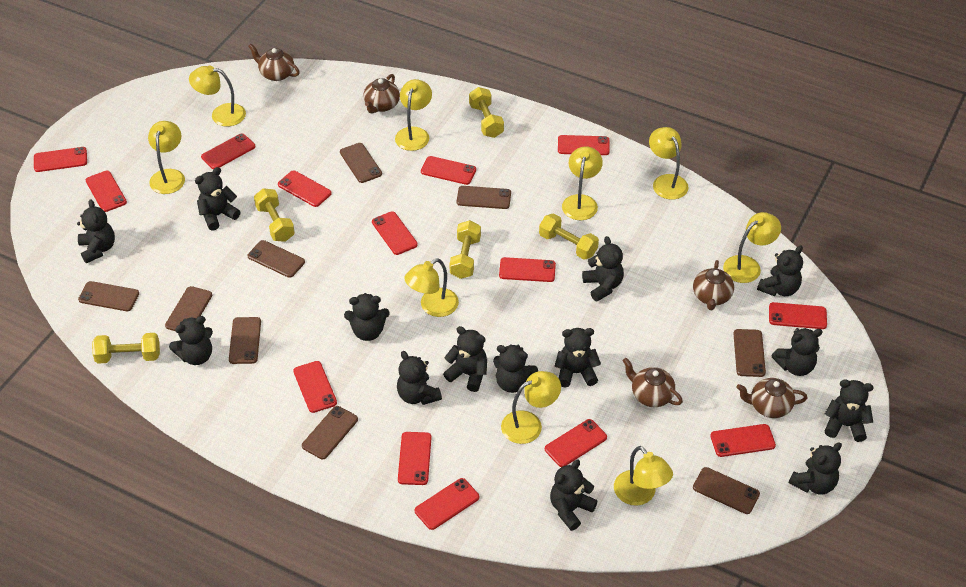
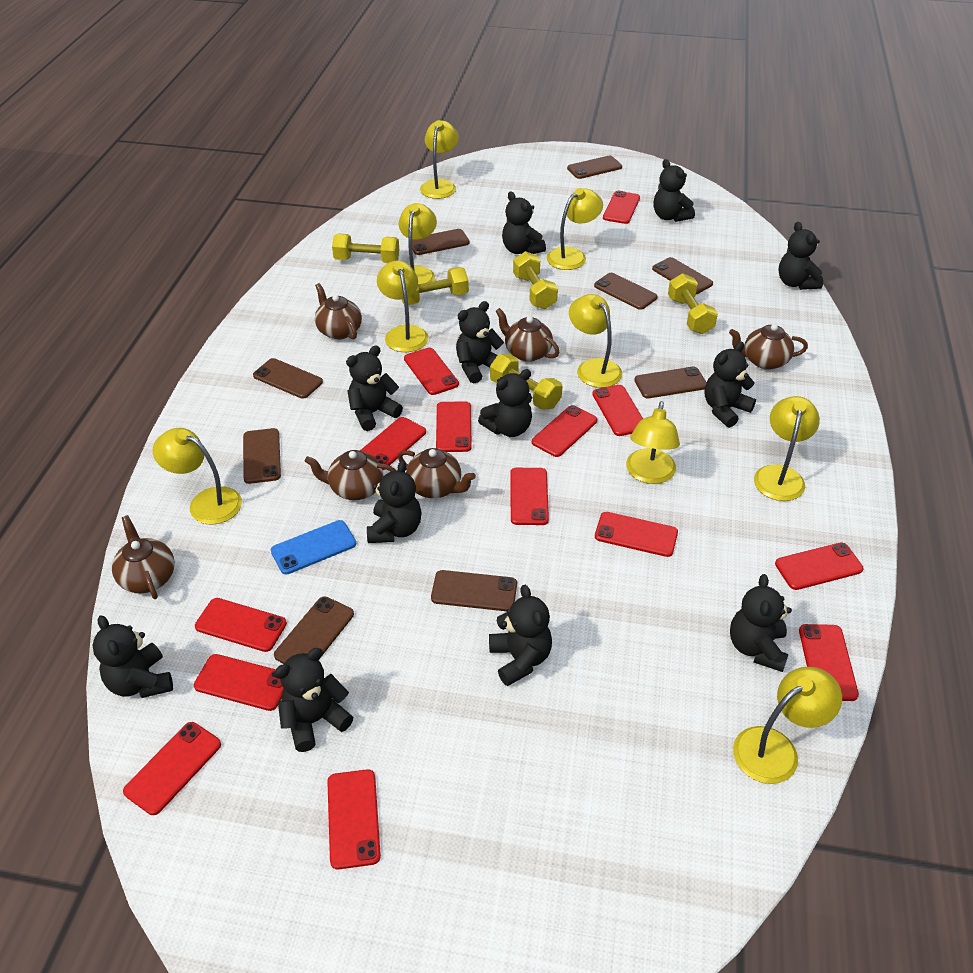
black teddy bear: [77,199,115,263] [169,316,213,365] [195,167,240,231] [344,293,390,341] [397,351,442,405] [443,326,487,392] [493,344,538,393] [550,459,598,531] [554,328,601,388] [582,236,624,301] [757,245,803,296] [772,328,823,376] [789,442,842,494] [825,380,874,442] = 14 -> [93,615,173,698] [274,648,353,752] [346,345,403,431] [367,460,422,543] [456,301,504,383] [478,369,532,437] [489,585,552,686] [502,191,546,254] [654,159,695,222] [705,342,756,428] [730,574,792,672] [778,222,823,290] = 12
blue phone: none = 0 -> [271,520,356,574] = 1
brown teapot: [248,44,300,81] [363,74,400,114] [623,358,683,407] [693,260,734,310] [737,378,807,418] = 5 -> [112,515,175,599] [305,450,396,500] [315,283,362,340] [398,448,476,498] [495,308,559,362] [729,324,808,370] = 6

